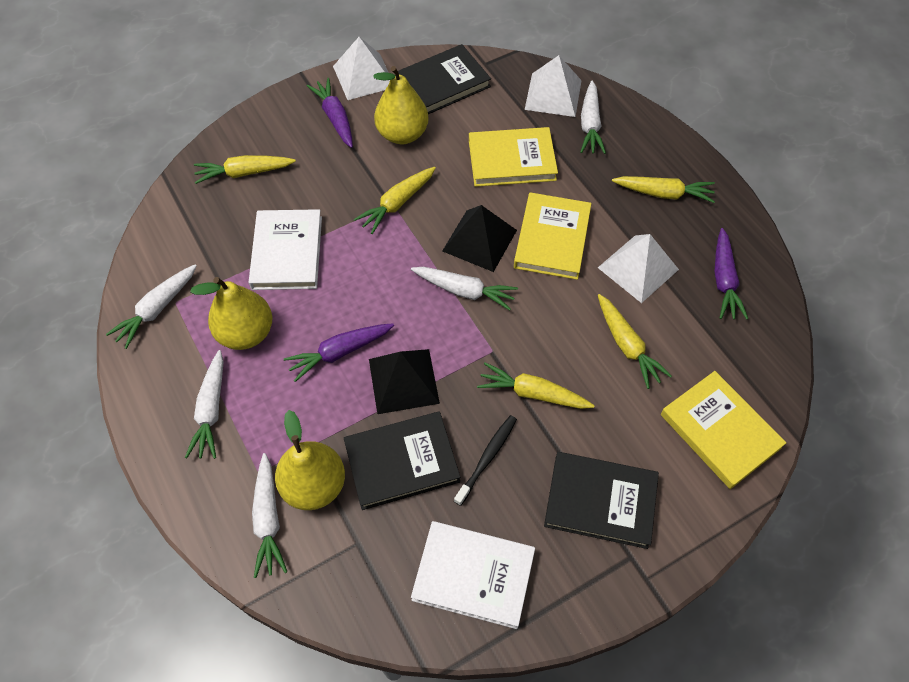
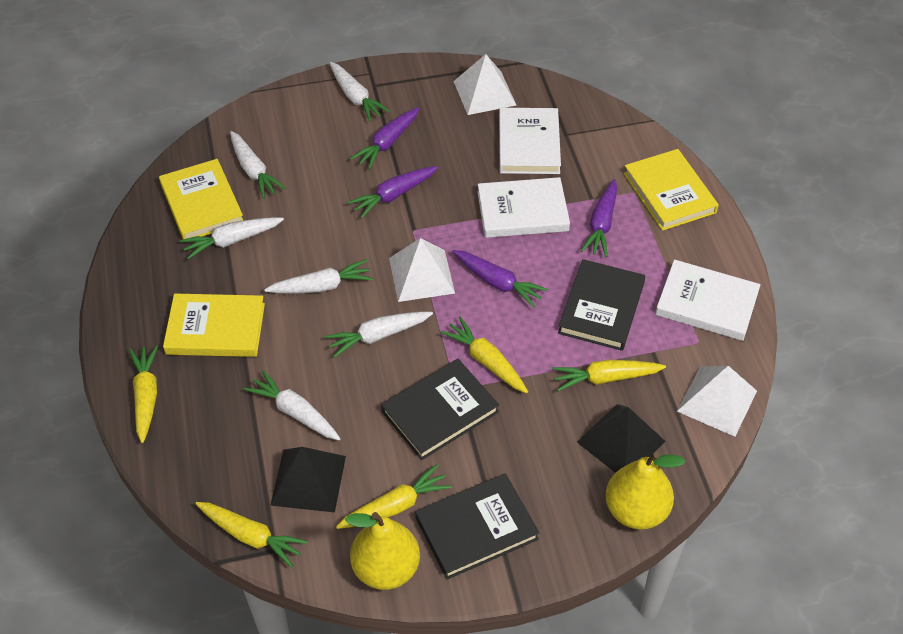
black toothbrush: [454,415,517,506] = 1 -> none = 0
purple carrot: [284,323,394,382] [307,78,353,148] [715,228,748,320] = 3 -> [347,166,438,218] [350,107,420,170] [452,250,548,308] [581,179,617,257] = 4
white book: [249,209,322,290] [411,521,535,629] = 2 -> [478,177,570,238] [499,108,561,174] [655,259,761,341] = 3
white carrot: [106,264,197,349] [185,350,224,459] [252,453,287,578] [411,267,518,310] [581,81,606,154] = 5 -> [180,217,284,259] [230,131,286,199] [244,370,341,440] [264,259,373,294] [325,311,433,358] [330,62,390,121] = 6
yellow pear: [190,277,272,350] [275,410,345,510] [373,66,429,144] = 3 -> [345,512,420,590] [605,452,685,530] = 2

